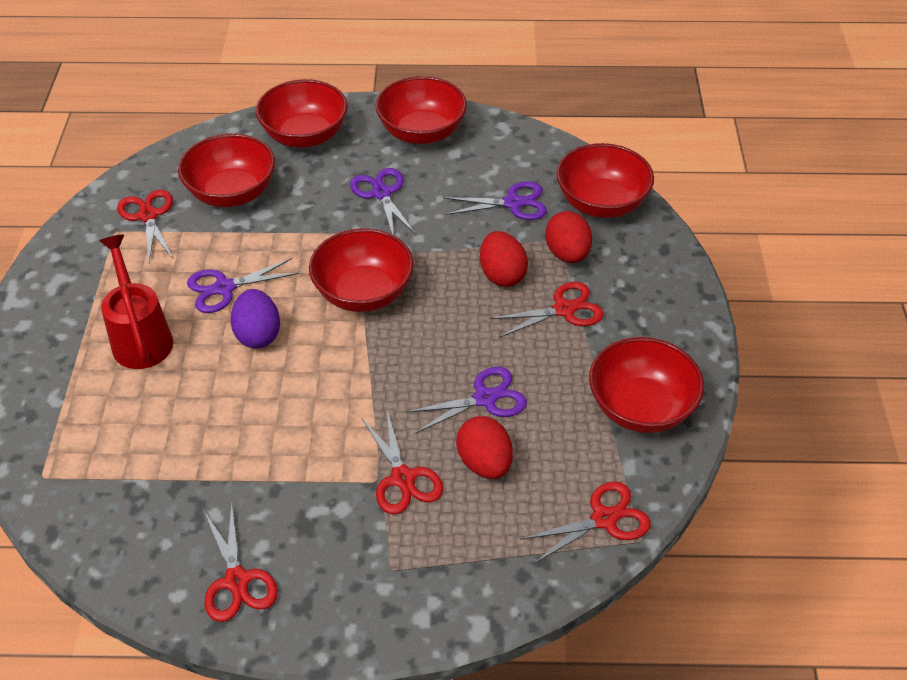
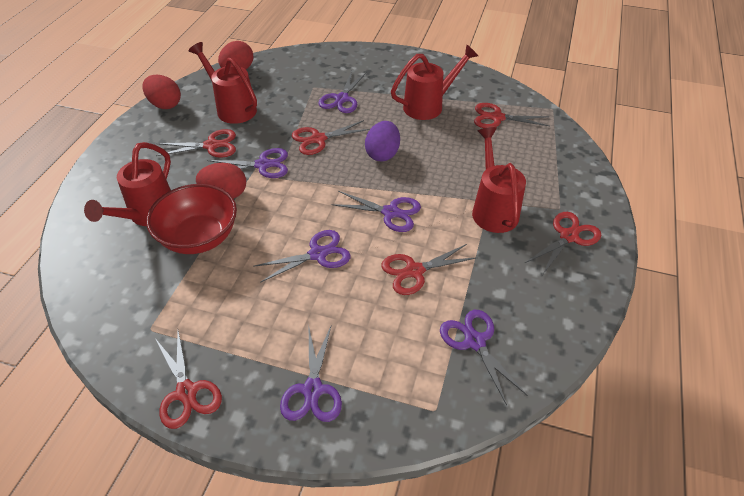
purple scissors: [187,258,299,313] [350,168,416,235] [405,367,527,434] [443,181,547,220] = 4 -> [207,148,288,178] [253,230,351,283] [280,324,342,422] [318,71,366,113] [331,191,421,232] [440,310,527,405] = 6
red bowl: [178,134,275,207] [256,79,348,148] [309,228,414,312] [376,76,467,144] [556,143,654,218] [589,337,704,433] = 6 -> [146,184,237,254] = 1
red scissors: [117,189,173,261] [204,503,278,622] [362,411,443,514] [489,282,604,338] [520,481,651,564] = 5 -> [155,331,222,429] [156,129,236,158] [292,120,370,155] [381,244,478,295] [474,103,549,128] [525,212,601,274] = 6
red watering can: [100,234,173,369] = 1 -> [84,142,171,226] [189,42,257,124] [391,44,478,120] [472,127,526,233] = 4

